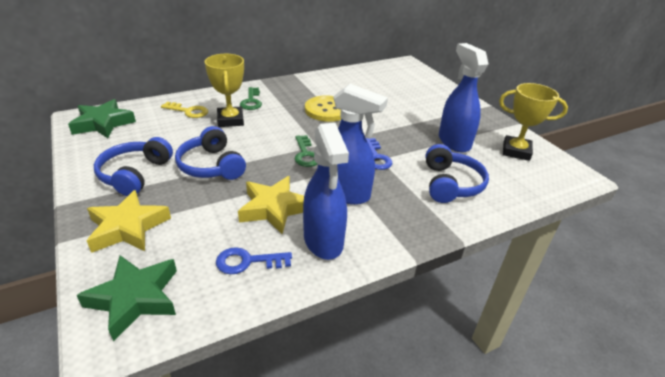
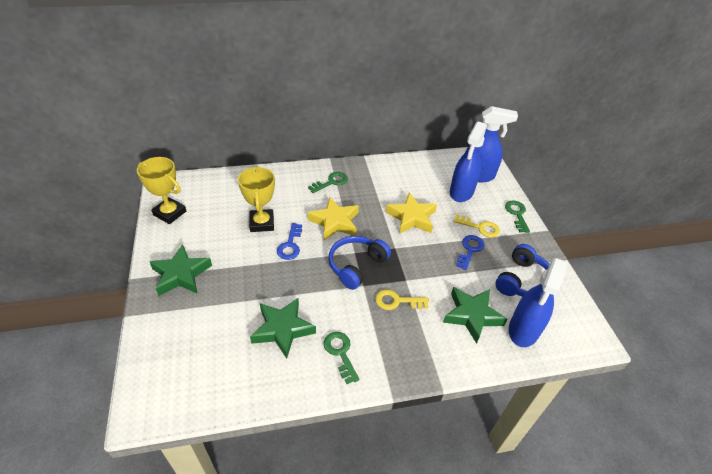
blue headphones: [94,137,173,196] [175,126,246,180] [425,144,489,203] = 3 -> [328,236,391,290] [495,244,550,297] = 2
green key: [240,87,262,110] [295,135,317,167] = 2 -> [308,172,348,193] [324,332,359,384] [505,200,530,233] = 3
green star: [68,99,136,138] [76,255,177,342] = 2 -> [150,244,212,296] [250,298,316,359] [443,287,507,344] = 3
yellow button: [305,95,341,122] = 1 -> none = 0
yellow key: [161,102,208,118] = 1 -> [375,290,429,310] [453,215,500,237] = 2

